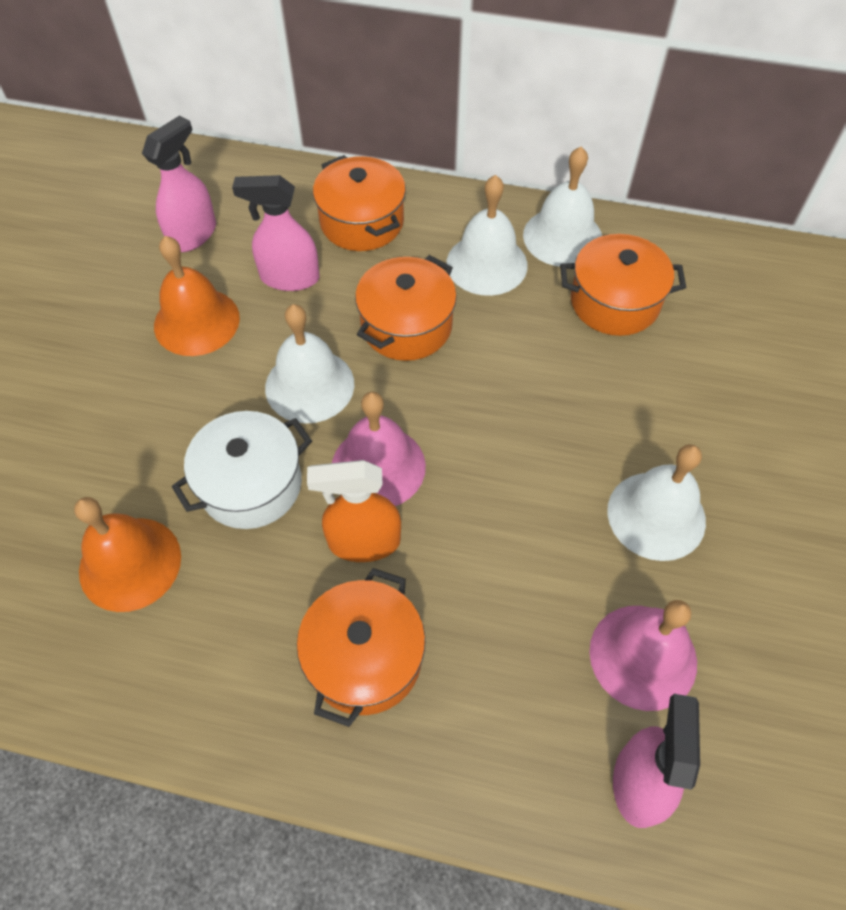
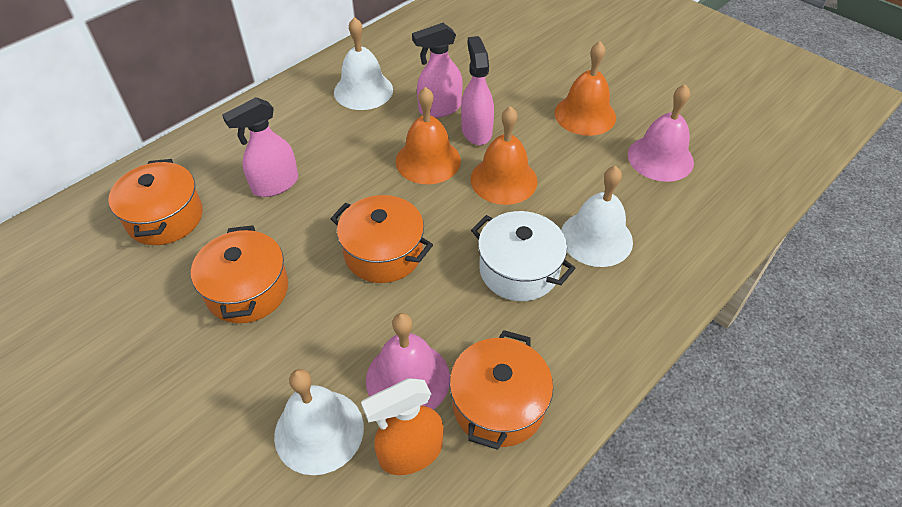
orange bell: [74,497,181,612] [154,236,240,356] = 2 -> [396,87,461,184] [470,106,538,205] [555,41,616,136] = 3
white bell: [265,304,354,424] [446,175,527,296] [523,147,602,267] [607,444,706,561] = 4 -> [274,369,364,475] [334,17,393,110] [561,166,633,267] = 3

